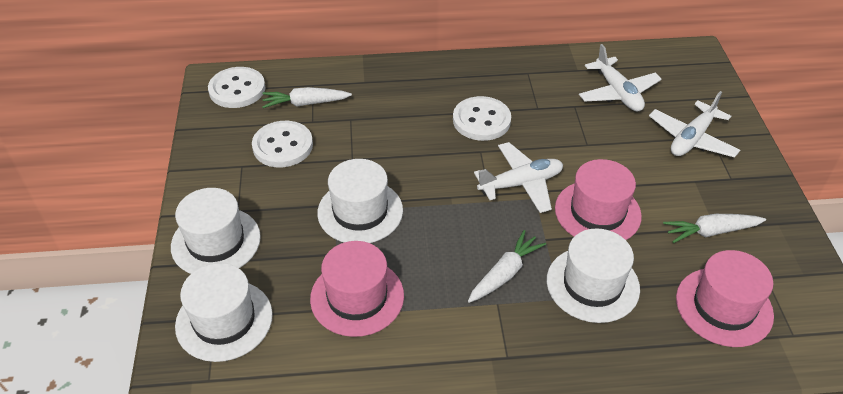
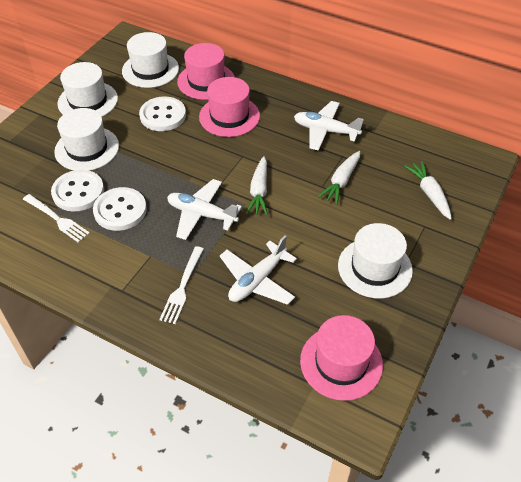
white fork: none = 0 -> [23,194,90,243] [159,246,204,324] = 2

